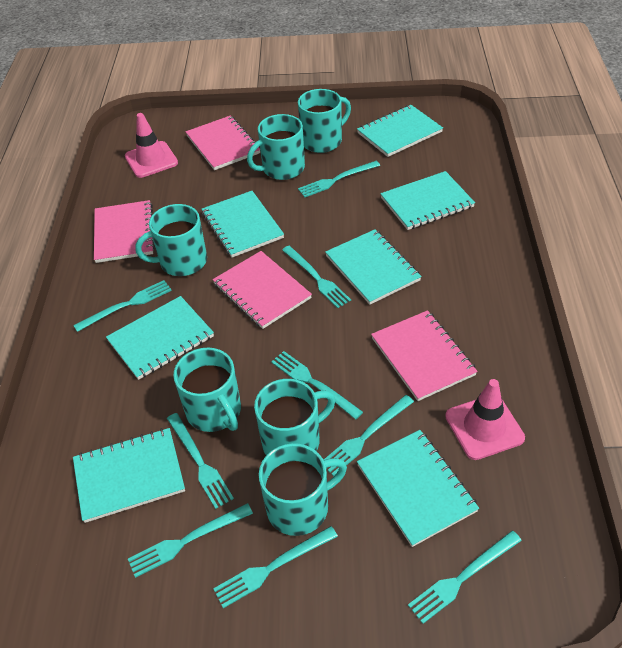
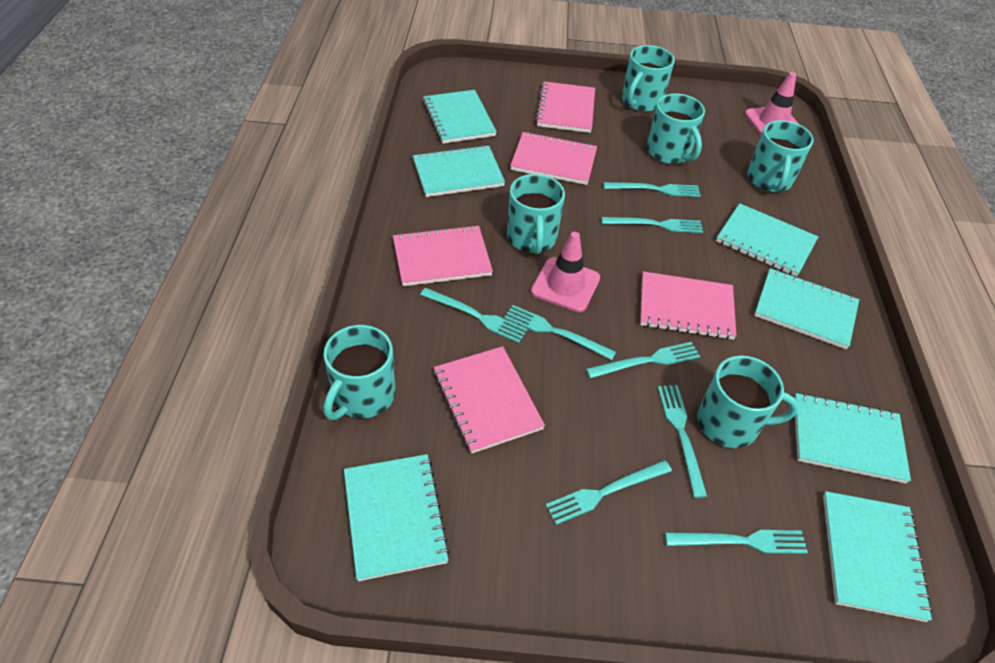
pink notebook: [94,200,155,263] [186,115,260,170] [213,251,312,329] [371,310,478,401] = 4 -> [393,225,493,286] [434,346,545,454] [510,132,597,185] [535,81,595,133] [640,271,736,340] = 5
turquoise fork: [73,280,172,332] [128,503,253,578] [167,413,234,509] [213,526,338,608] [271,351,363,420] [282,246,351,308] [298,161,380,197] [324,395,414,476] [408,531,522,624] = 9 -> [420,288,528,343] [504,305,616,360] [546,460,672,525] [586,342,700,378] [602,217,703,233] [604,182,701,197] [658,385,708,498] [665,530,808,554] = 8

